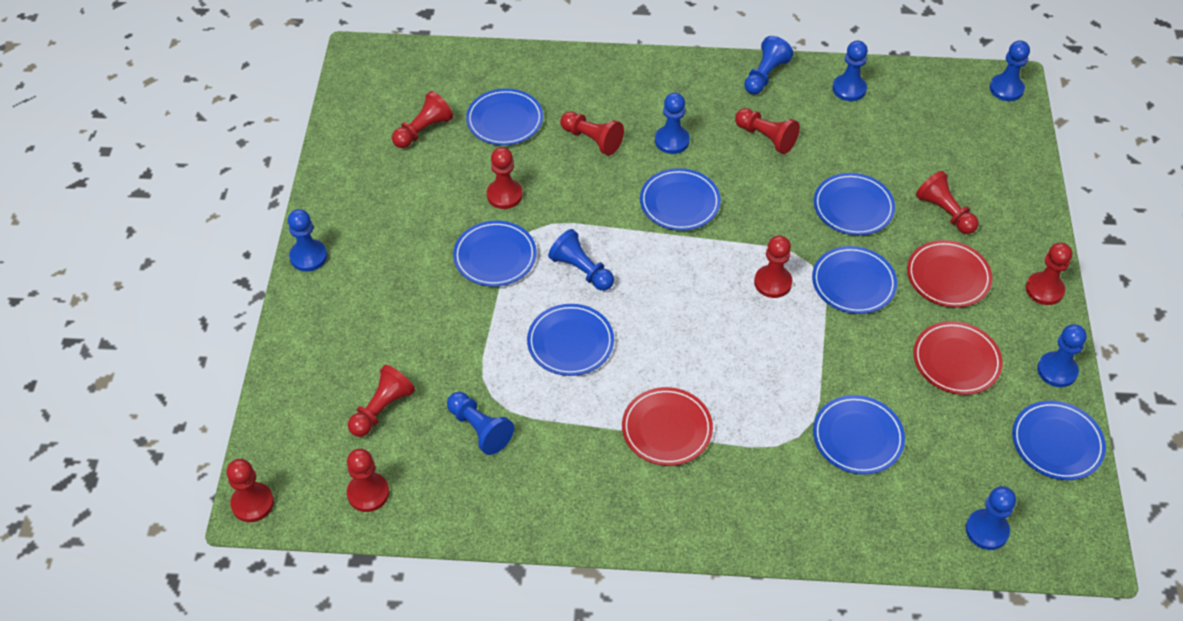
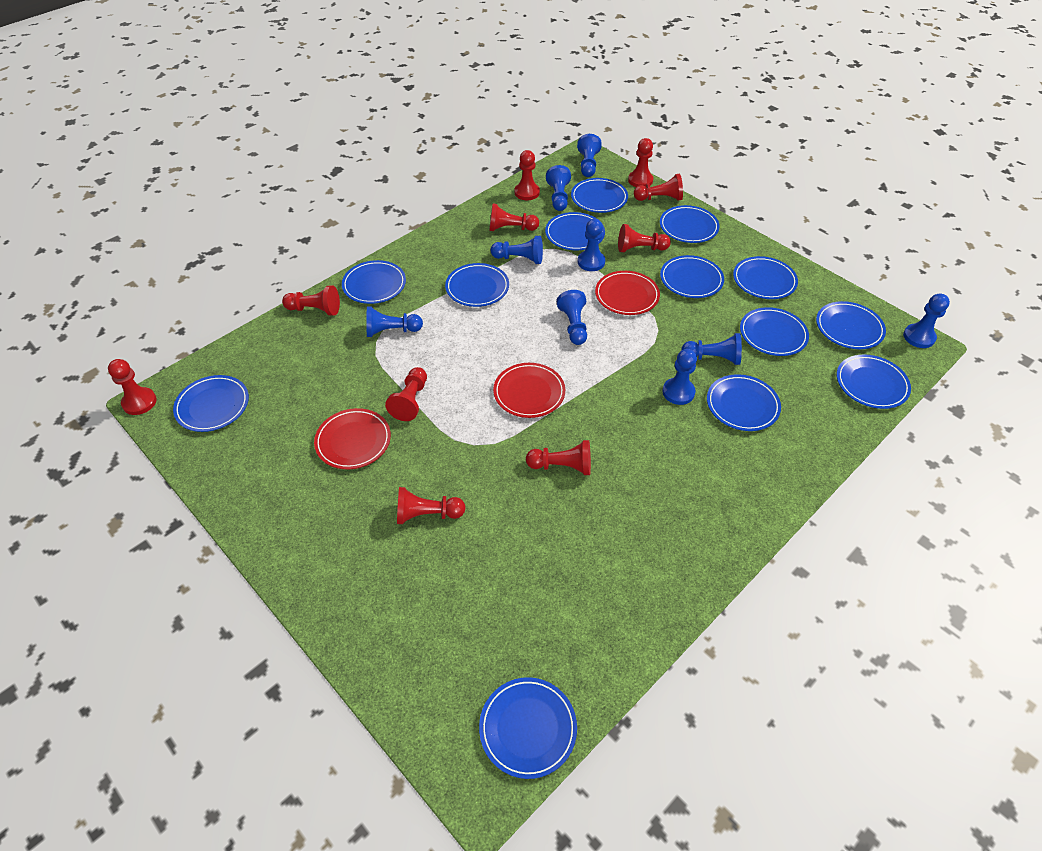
blue plate: [453,221,537,286] [466,89,543,145] [527,304,614,376] [640,168,721,231] [812,246,897,314] [813,395,905,474] [814,173,895,235] [1012,401,1106,480] = 8 -> [173,375,249,432] [342,260,406,304] [445,263,509,307] [479,677,577,779] [545,212,605,250] [571,178,628,213] [660,205,720,243] [660,255,724,298] [707,374,781,431] [733,256,798,299] [740,307,809,356] [816,301,886,349] [837,354,911,409] = 13

